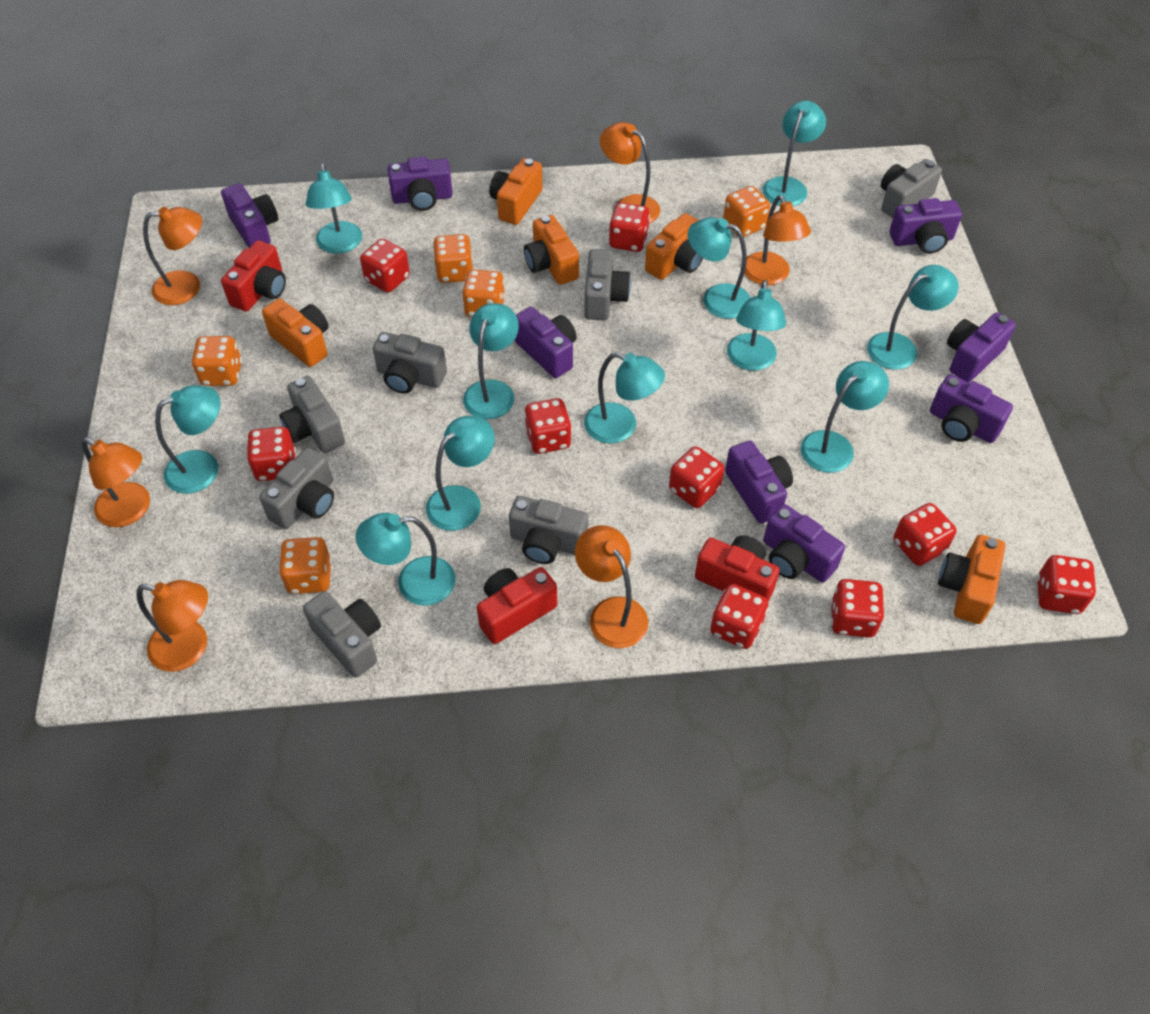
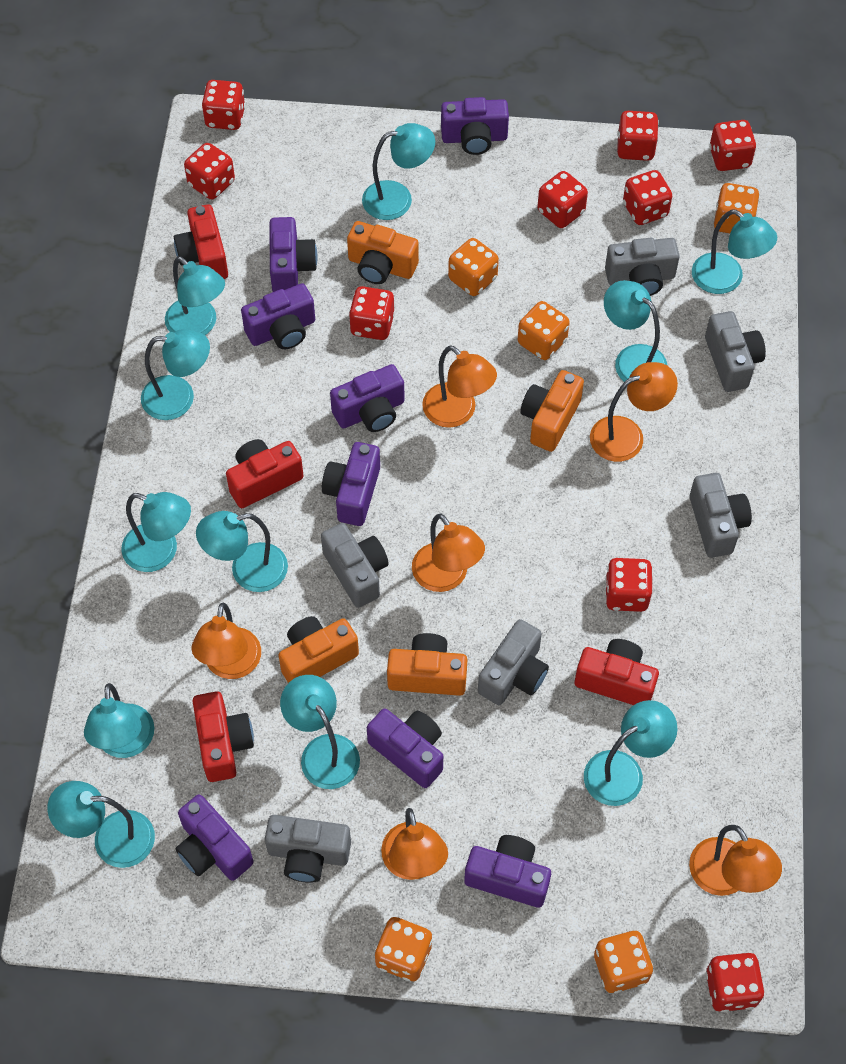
grey camera: [259,448,334,529] [279,376,345,453] [303,591,381,678] [373,332,447,394] [509,496,588,564] [584,249,631,321] [881,159,942,218] = 7 -> [265,815,351,883] [321,523,389,608] [478,619,549,705] [605,238,680,296] [689,473,752,558] [705,311,766,392] = 6
orange camera: [262,299,329,367] [489,158,543,225] [524,215,579,285] [645,213,703,280] [938,535,1006,624] = 5 -> [278,616,359,683] [347,221,419,284] [387,633,467,696] [520,370,584,452] = 4
red camera: [221,240,286,311] [477,567,557,644] [695,535,780,602] = 3 -> [174,204,228,279] [193,691,254,782] [226,439,304,508] [575,639,659,705] = 4

